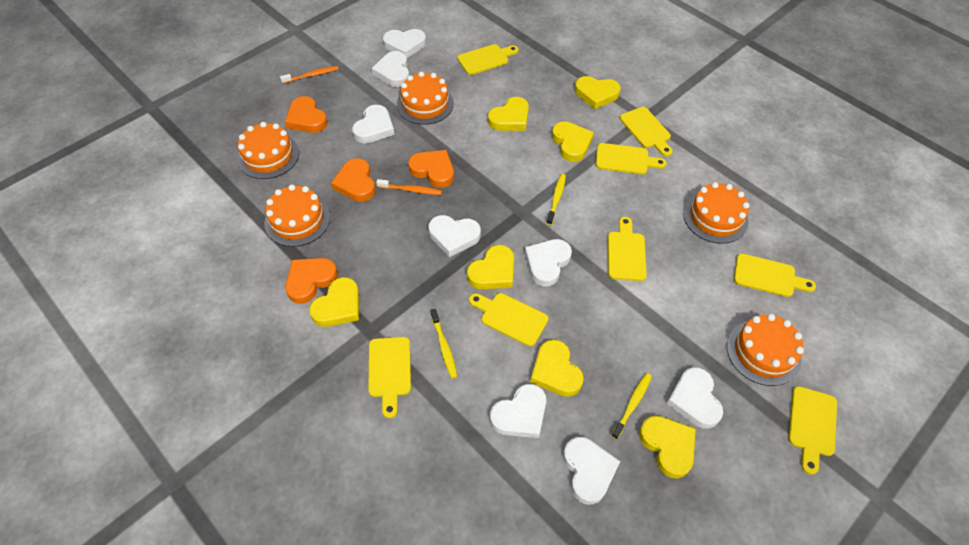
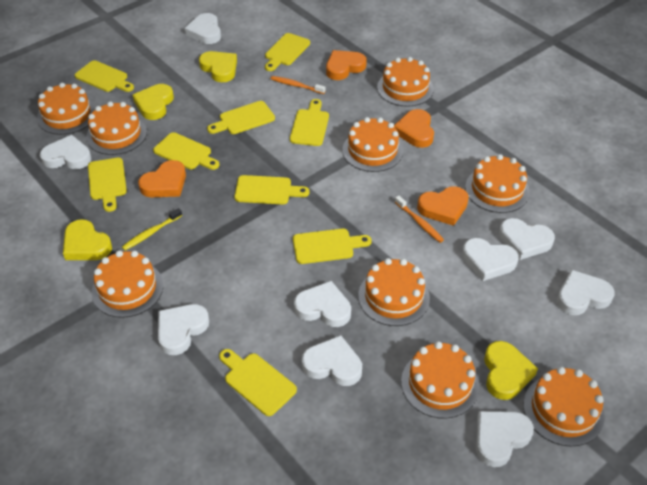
orange cake: [237,122,299,179] [264,184,330,247] [397,72,454,125] [683,182,750,244] [727,314,804,386] = 5 -> [37,83,96,135] [86,101,147,155] [92,250,163,318] [342,117,403,172] [358,258,430,326] [377,57,434,107] [401,341,479,418] [465,154,530,213] [523,367,605,447] = 9
white heart: [352,105,394,143] [372,51,409,87] [383,29,426,58] [429,215,481,257] [490,384,546,438] [525,239,572,287] [563,437,620,505] [667,367,723,429] = 8 -> [40,135,91,169] [158,304,209,355] [185,13,221,44] [294,281,351,327] [302,335,362,386] [462,238,518,281] [476,411,534,467] [499,218,555,260] [557,270,615,315] = 9
yellow cutting board: [368,337,411,418] [457,44,519,75] [469,293,549,346] [596,143,667,174] [608,217,647,281] [620,107,673,157] [734,254,816,297] [789,386,837,475] = 8 -> [75,60,134,92] [88,158,127,212] [153,132,219,170] [207,101,275,134] [219,349,297,416] [234,175,309,204] [265,33,310,71] [290,99,329,146] [293,229,372,264] = 9
yellow heart: [309,277,359,327] [467,245,514,289] [488,97,529,131] [530,340,584,397] [552,121,594,162] [575,76,621,109] [639,416,696,479] = 7 -> [63,219,112,260] [133,84,174,120] [199,51,237,82] [484,341,538,400] = 4
yellow toothbrush: [431,309,457,378] [547,174,566,225] [611,373,652,439] = 3 -> [122,208,182,250] = 1

